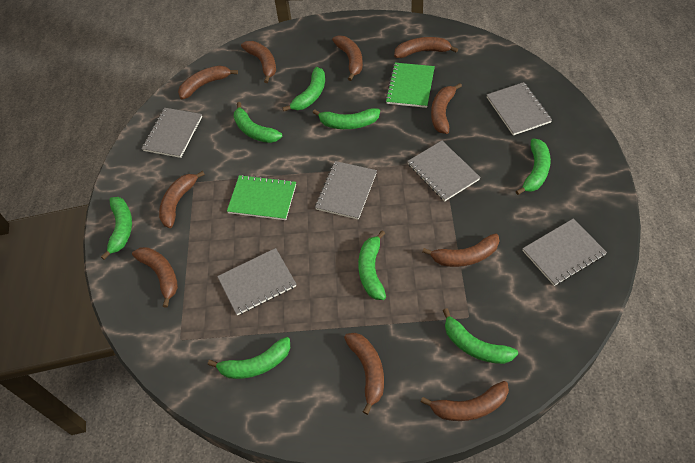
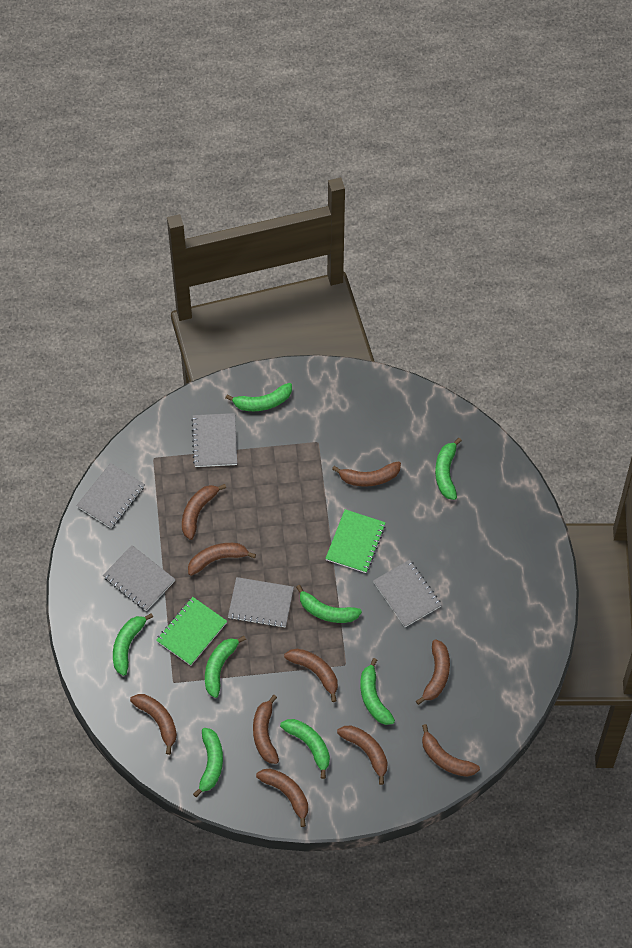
grey notebook: [142,108,202,158] [217,248,296,315] [315,161,377,220] [407,141,481,201] [487,82,552,135] [522,218,607,286] = 6 -> [76,463,145,528] [103,545,176,611] [192,413,237,467] [228,577,294,628] [373,560,442,627] = 5

